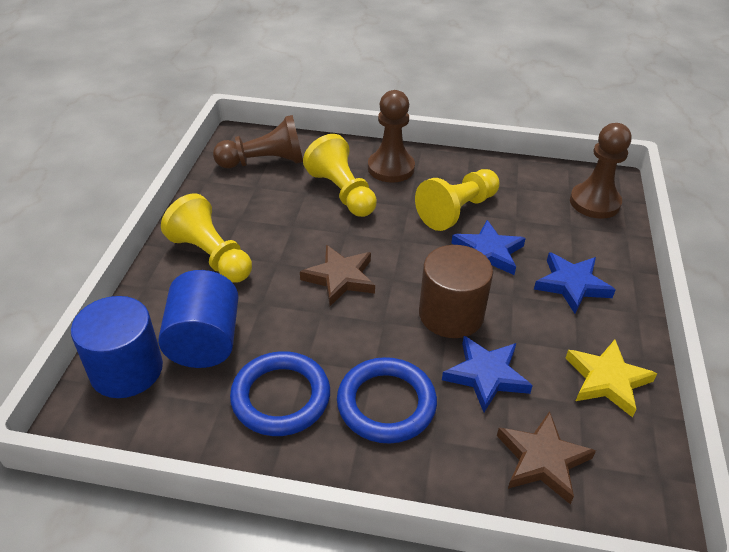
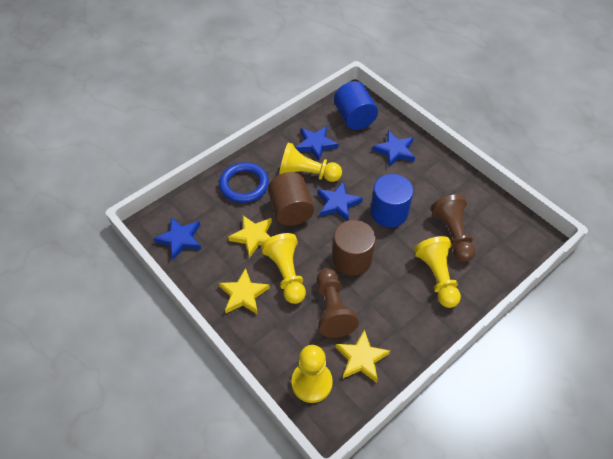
blue ring: [230,351,330,436] [337,357,437,444] = 2 -> [219,162,269,203] = 1
blue star: [442,336,533,412] [451,220,526,275] [534,252,615,314] = 3 -> [154,217,202,260] [295,126,339,161] [318,181,363,221] [372,131,415,167] = 4
brown cylinder: [419,245,493,338] = 1 -> [268,172,314,226] [332,220,376,275] = 2
brown pawn: [213,115,303,168] [368,90,415,183] [570,123,631,219] = 3 -> [317,268,359,338] [431,194,475,262] = 2
brown star: [300,245,375,306] [497,411,596,504] = 2 -> none = 0
yellow pawn: [161,193,252,283] [303,134,377,217] [415,169,499,231] = 3 -> [261,233,306,304] [279,143,342,182] [291,345,333,403] [414,236,461,308] = 4
yellow star: [566,340,657,417] = 1 -> [219,268,270,315] [228,216,272,258] [336,329,390,383] = 3

